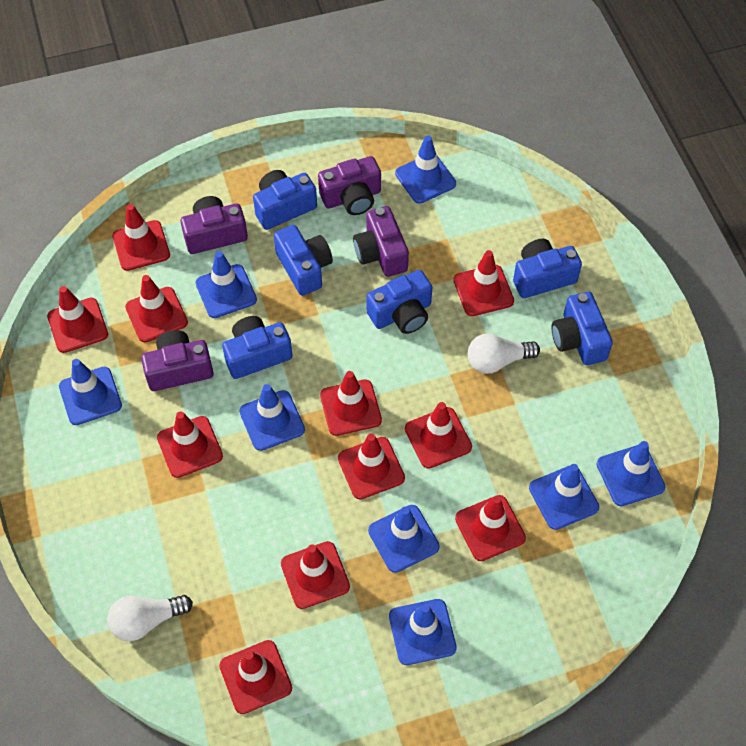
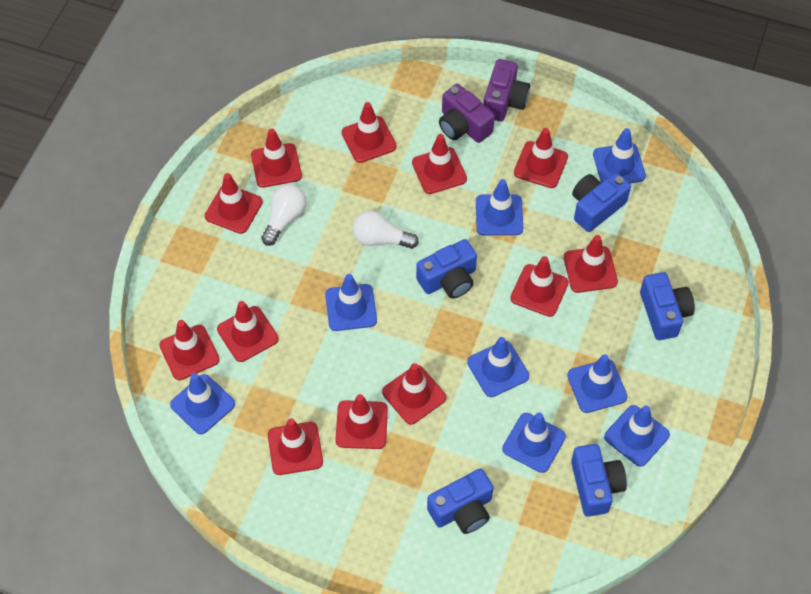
blue camera: [222,316,293,379] [253,170,317,230] [274,225,333,296] [367,270,432,334] [513,239,582,298] [551,292,613,365] = 6 -> [416,239,477,299] [427,468,494,534] [571,444,627,517] [572,173,631,232] [640,272,695,340] = 5
purple camera: [141,330,214,391] [180,196,248,254] [318,156,381,215] [353,206,409,277] = 4 -> [439,84,495,143] [483,59,530,122] = 2
red traffic cone: [47,286,108,353] [112,204,170,271] [125,275,188,343] [157,411,223,478] [219,640,292,714] [281,541,350,609] [320,371,382,436] [338,433,405,499] [405,402,472,469] [453,250,514,316] [455,495,526,561] = 11 -> [159,320,220,380] [205,173,263,234] [217,301,279,362] [251,129,302,188] [268,418,323,475] [335,394,388,449] [342,102,397,163] [382,363,446,425] [412,134,467,194] [510,256,569,317] [514,128,568,188] [564,235,618,293] = 12

